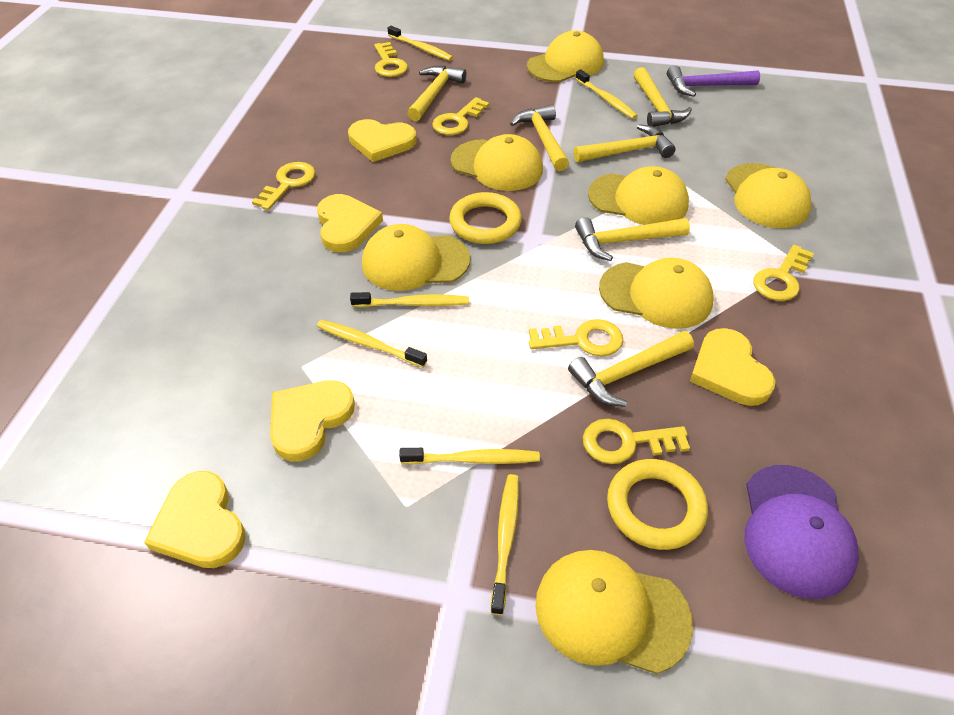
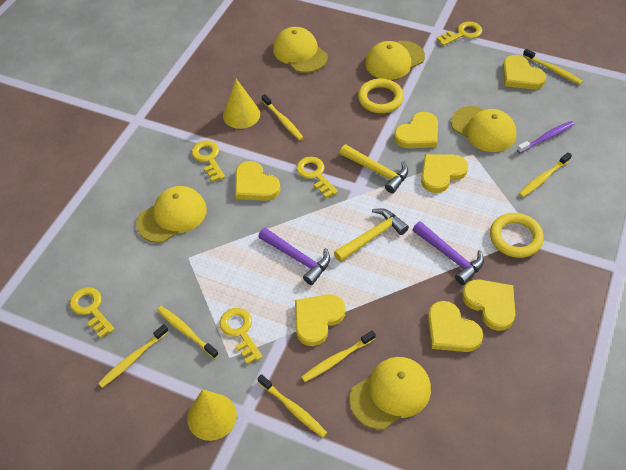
purple cap: [744,465,859,599] = 1 -> none = 0
purple hammer: [667,65,760,97] = 1 -> [258,228,330,285] [413,221,484,285] = 2
purple toothbrush: none = 0 -> [517,121,575,153] = 1
yellow cap: [362,224,470,291] [451,134,543,191] [527,31,604,82] [535,550,693,674] [588,166,689,225] [599,258,714,329] [725,163,812,228] = 7 -> [136,186,207,243] [273,27,328,73] [349,357,431,430] [365,41,425,80] [451,106,517,152] = 5
yellow cone: none = 0 -> [187,390,237,441] [223,79,260,129] = 2
yellow hammer: [407,66,467,121] [510,105,569,171] [568,331,694,407] [574,124,676,162] [575,217,690,261] [633,67,692,127] = 6 -> [334,208,409,262] [340,144,408,193] = 2
yellow heart: [144,471,246,568] [270,380,355,461] [317,194,383,252] [348,119,417,162] [690,328,775,406] = 5 -> [235,161,281,201] [295,294,345,346] [394,112,438,148] [421,154,468,193] [428,301,483,352] [462,279,515,331] [503,55,546,89] = 7
yellow key: [252,162,316,210] [374,42,408,77] [432,97,489,135] [529,319,623,356] [583,419,690,464] [753,245,814,301] = 6 -> [70,287,115,338] [192,141,225,182] [220,308,262,364] [296,157,338,198] [436,22,482,46] = 5
yellow toothbrush: [317,320,427,367] [350,292,469,307] [388,26,453,61] [399,448,540,464] [491,474,519,615] [575,69,638,119] = 6 -> [98,324,169,388] [157,306,219,359] [257,374,327,438] [262,94,304,140] [302,331,376,382] [519,152,572,197] [523,49,583,84] = 7

